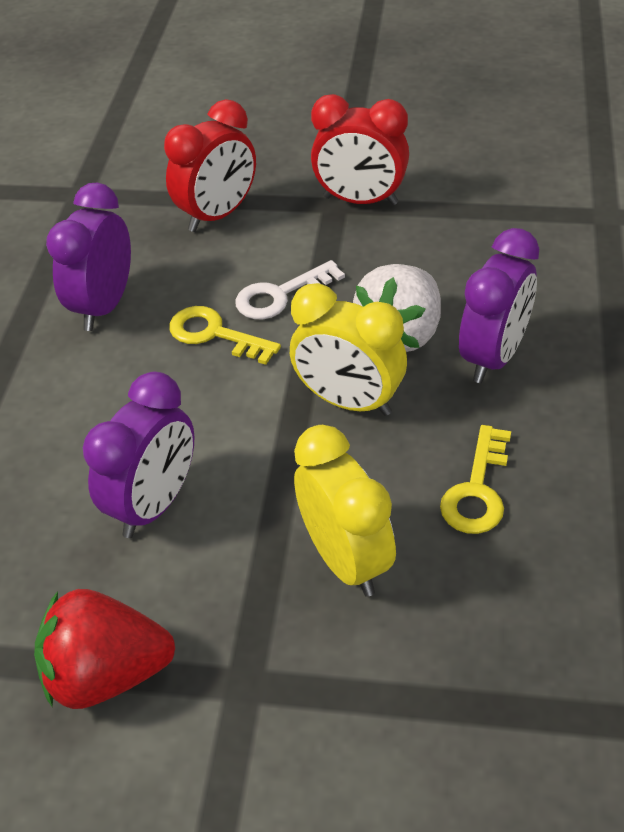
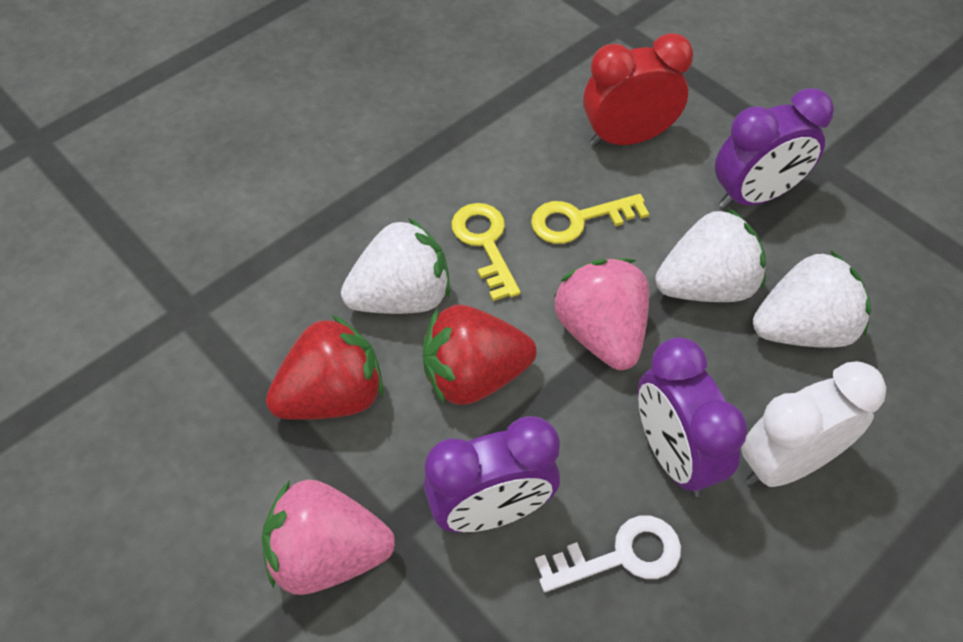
pink strawberry: none = 0 -> [262,479,395,595] [554,258,649,370] = 2
red clock: [164,99,256,232] [311,94,409,205] = 2 -> [583,33,693,146] = 1
red strawberry: [34,589,176,709] = 1 -> [266,315,384,420] [423,305,537,405] = 2
white clock: none = 0 -> [741,361,886,487] = 1
white strawberry: [353,264,441,352] = 1 -> [341,218,450,314] [655,207,766,302] [753,250,871,348] = 3
yellow clock: [290,283,407,416] [294,425,396,597] = 2 -> none = 0

